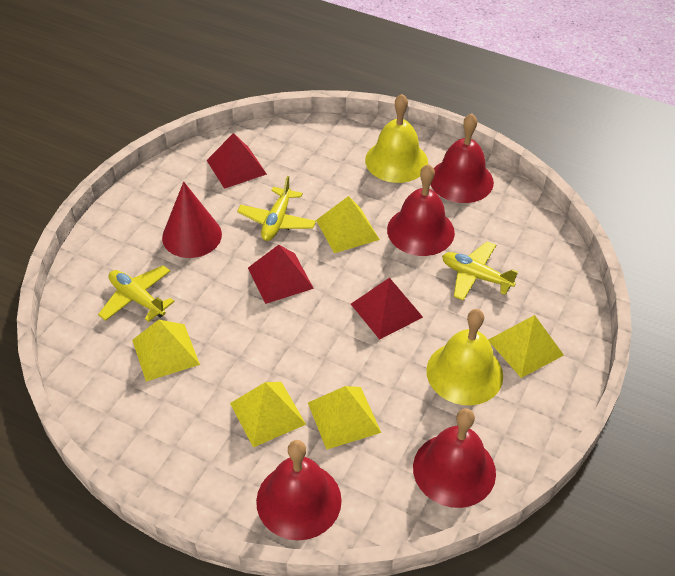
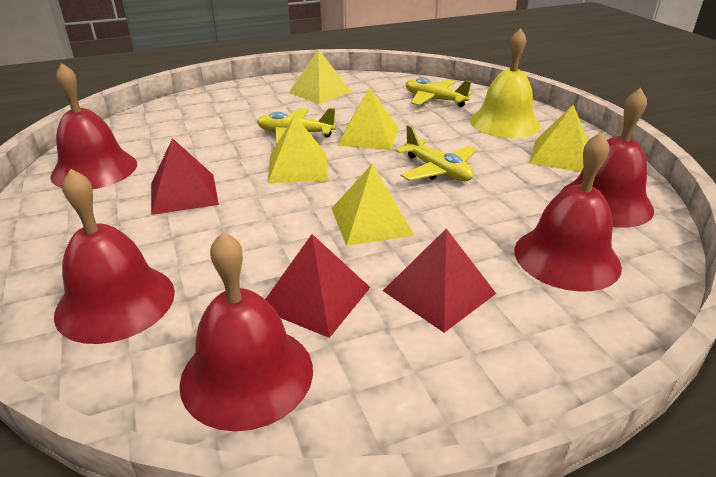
red bell: [256,440,342,540] [387,164,455,256] [413,408,496,508] [430,113,494,203] = 4 -> [50,63,137,189] [54,169,175,344] [179,232,313,431] [514,132,622,292] [561,88,654,228] = 5
red cone: [162,182,222,258] = 1 -> none = 0
yellow bell: [365,94,428,183] [426,309,503,405] = 2 -> [470,28,541,138] = 1

